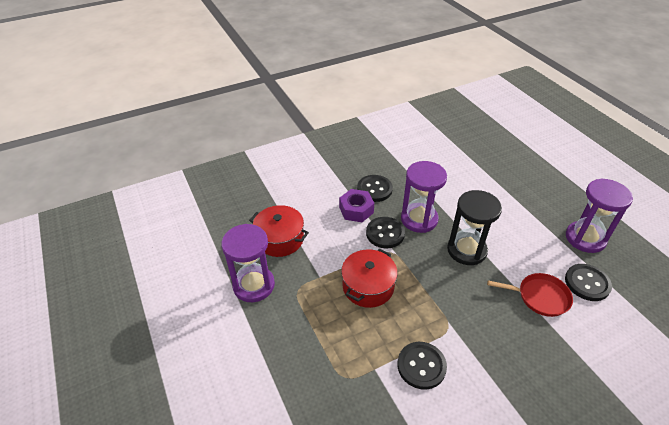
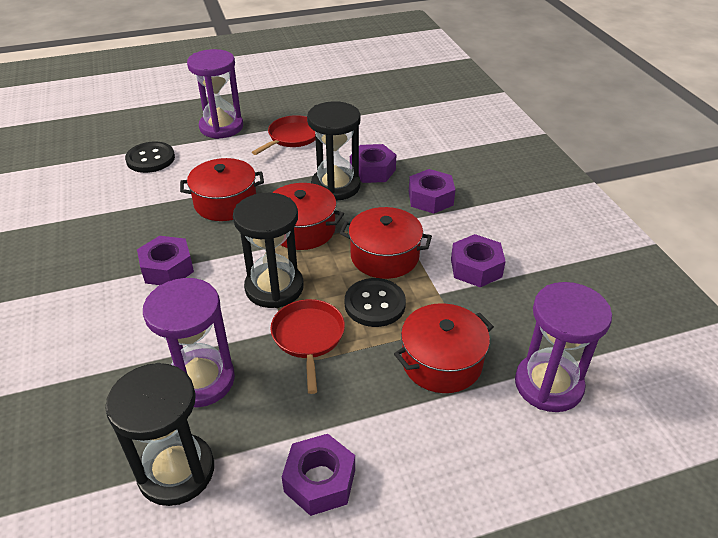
black button: [357,175,393,202] [366,217,405,248] [397,342,447,390] [565,264,612,301] = 4 -> [125,142,175,173] [345,278,406,327] = 2
black hourglass: [447,190,502,265] = 1 -> [105,363,214,506] [233,193,304,308] [307,101,361,201] = 3
purple nut: [339,189,374,222] = 1 -> [137,236,194,285] [282,434,355,516] [350,144,396,183] [409,169,455,214] [451,234,506,287] = 5
red pan: [487,273,573,317] = 1 -> [252,115,316,155] [271,299,345,394] = 2
red pot: [249,205,309,257] [341,249,398,308] = 2 -> [180,158,264,221] [272,183,344,250] [340,207,432,279] [394,303,494,393] = 4

